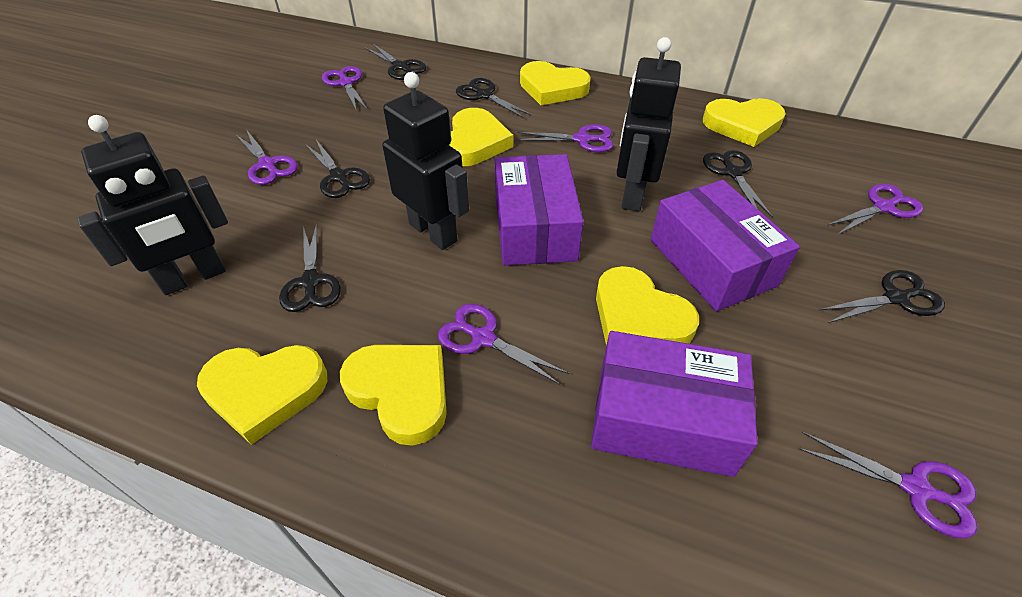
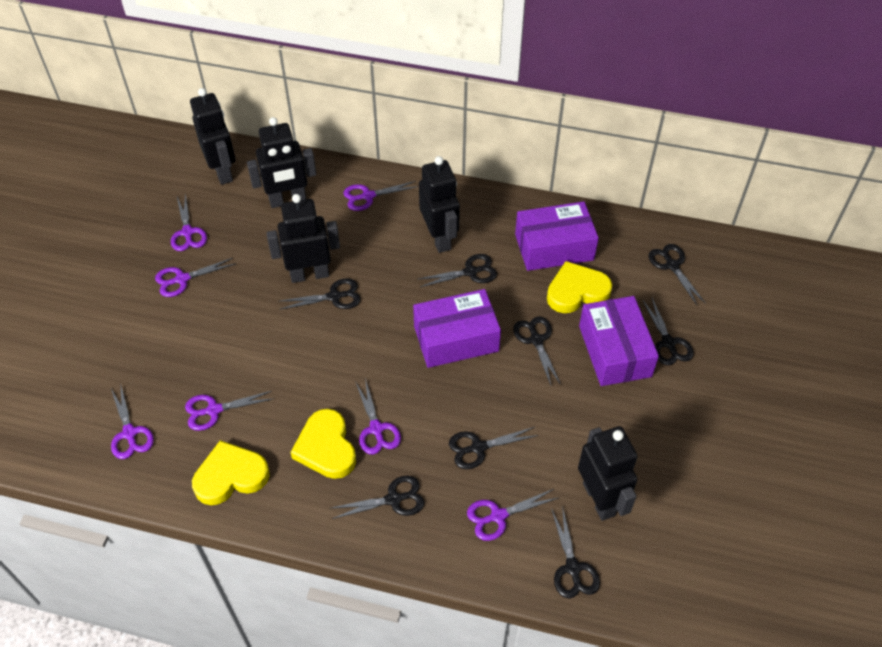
black robot: [77,115,228,295] [382,72,469,250] [616,37,681,211] = 3 -> [190,88,235,185] [247,117,316,208] [267,194,340,283] [419,156,460,253] [578,426,637,521] = 5
black scissors: [279,223,341,312] [305,140,370,198] [365,43,426,80] [456,78,532,119] [703,150,773,218] [818,270,945,323] = 6 -> [280,278,361,310] [332,476,424,519] [419,254,497,287] [449,427,538,469] [513,317,561,385] [551,506,600,598] [642,298,694,365] [648,244,705,305] = 8
purple scissors: [235,129,298,185] [322,66,367,109] [438,304,569,385] [516,124,614,152] [798,432,978,538] [826,184,923,235] = 6 -> [111,383,154,459] [155,258,235,297] [171,193,207,251] [185,391,272,431] [343,181,418,211] [355,378,401,455] [467,489,558,541] = 7
yellow heart: [197,345,327,445] [340,345,447,446] [449,108,513,166] [520,61,591,105] [596,266,699,345] [703,98,786,147] = 6 -> [192,440,270,505] [290,409,356,479] [547,261,612,313] = 3

